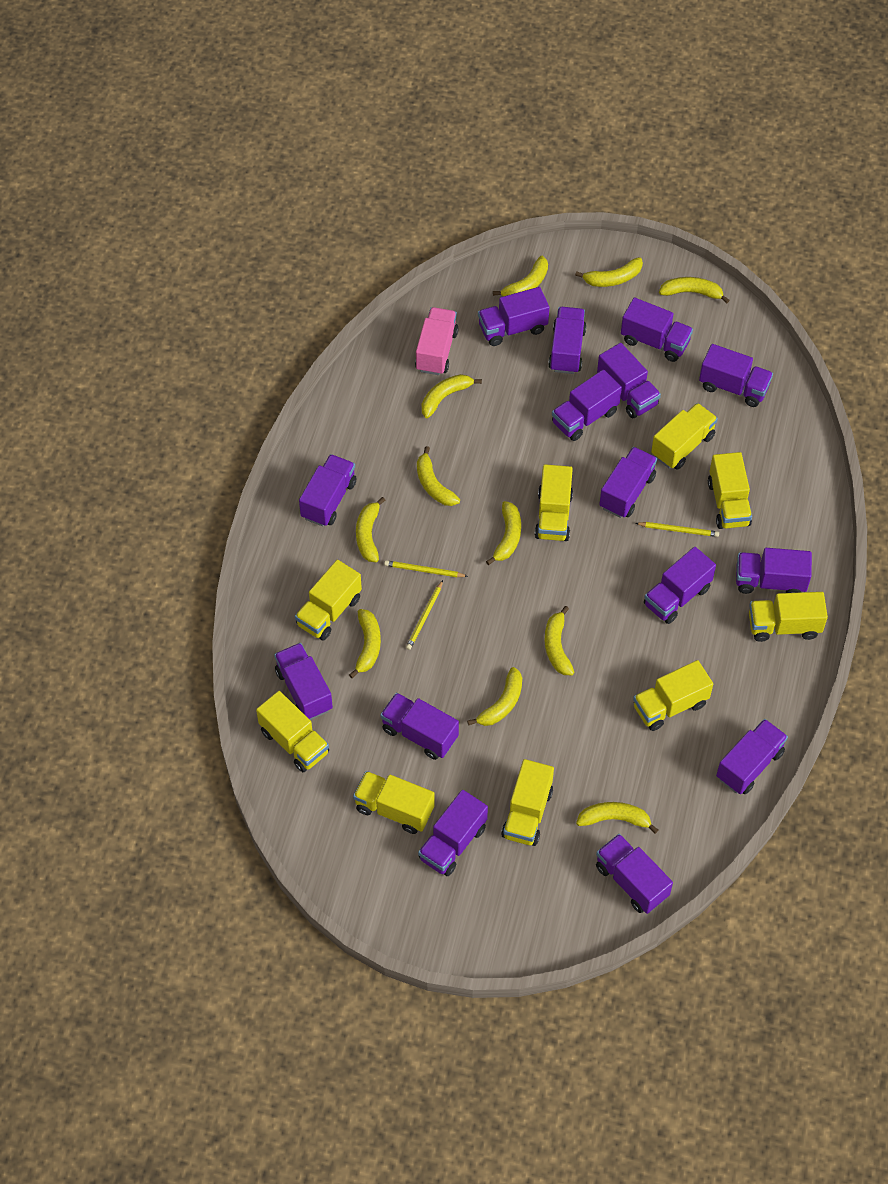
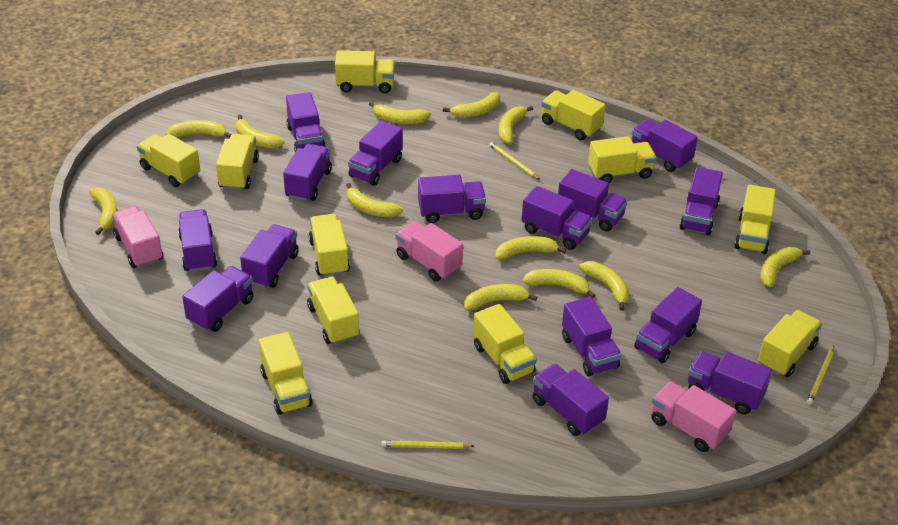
pink truck: [415,307,458,375] = 1 -> [112,206,163,268] [396,221,463,282] [651,381,736,452] = 3
yellow banana: [349,609,381,678] [356,497,385,562] [417,446,460,506] [422,374,482,418] [467,667,522,726] [486,501,521,565] [493,256,548,296] [545,606,574,675] [575,257,643,287] [576,802,658,834] [659,277,730,303] = 11 -> [89,187,117,235] [166,120,231,138] [236,115,285,148] [346,183,403,217] [369,102,431,124] [443,92,500,118] [464,284,537,311] [495,236,566,260] [499,106,533,144] [522,269,595,298] [579,261,629,311] [760,247,810,287] = 12
yellow truck: [256,691,329,772] [295,560,362,641] [353,771,435,834] [501,759,554,846] [535,464,573,541] [633,660,713,731] [651,403,718,470] [708,452,752,529] [749,592,828,642] = 9 -> [137,134,200,187] [216,134,259,190] [259,332,312,415] [307,277,359,345] [309,214,350,277] [335,50,395,93] [473,304,537,384] [541,90,606,140] [588,136,657,183] [734,185,776,254] [758,310,822,377] = 11

